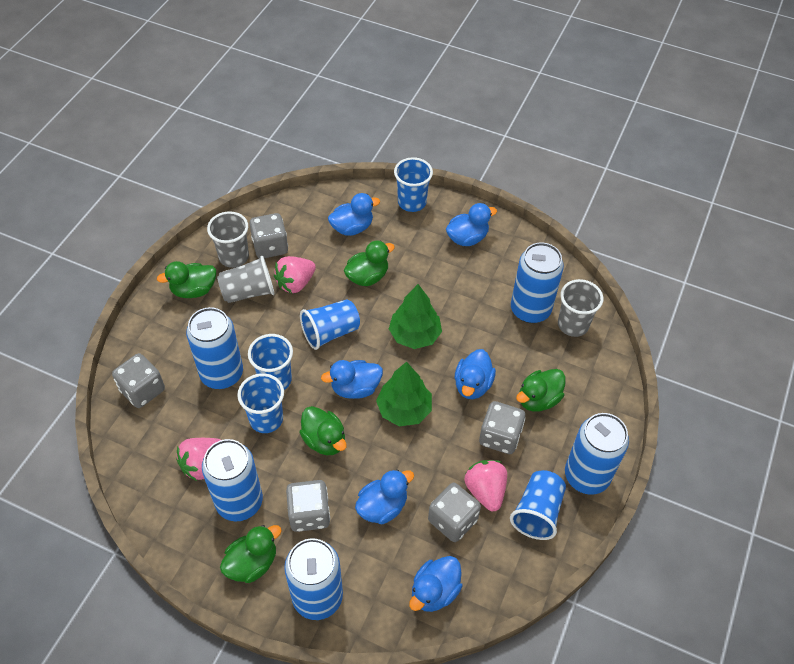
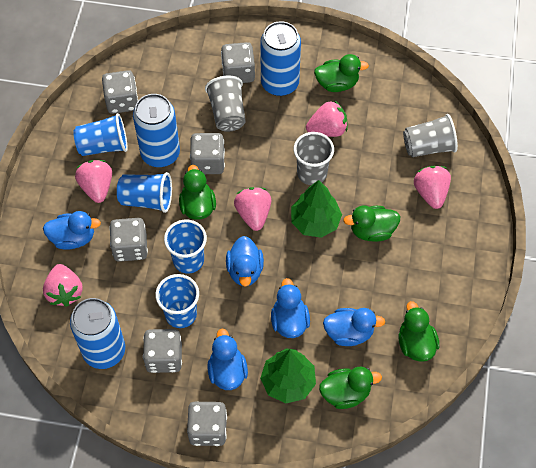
blue can: [186,307,243,389] [202,439,263,521] [284,538,343,620] [511,242,564,323] [565,413,629,495] = 5 -> [70,298,125,369] [133,94,180,167] [260,21,301,96] = 3
blue cup: [237,373,284,433] [248,334,293,390] [300,299,360,350] [394,157,433,212] [510,470,566,540] = 5 -> [73,113,128,156] [117,172,172,213] [155,274,199,328] [164,220,207,273] = 4
blue duck: [321,360,383,399] [328,193,380,236] [355,469,414,524] [409,556,463,612] [446,203,497,246] [455,349,496,399] = 6 -> [43,211,101,250] [207,329,248,390] [226,236,264,287] [271,278,310,338] [323,308,385,346] = 5
grey dice: [112,353,165,408] [249,213,288,258] [286,480,330,532] [428,483,481,542] [479,401,525,454] = 5 -> [102,70,138,114] [110,218,148,262] [143,329,182,373] [187,401,227,446] [190,133,225,174] [221,42,255,83] = 6
pink strawberry: [176,438,221,481] [274,256,316,293] [465,460,507,511] = 3 -> [43,264,83,307] [75,160,112,203] [234,187,271,231] [306,100,347,137] [414,166,451,209] = 5

